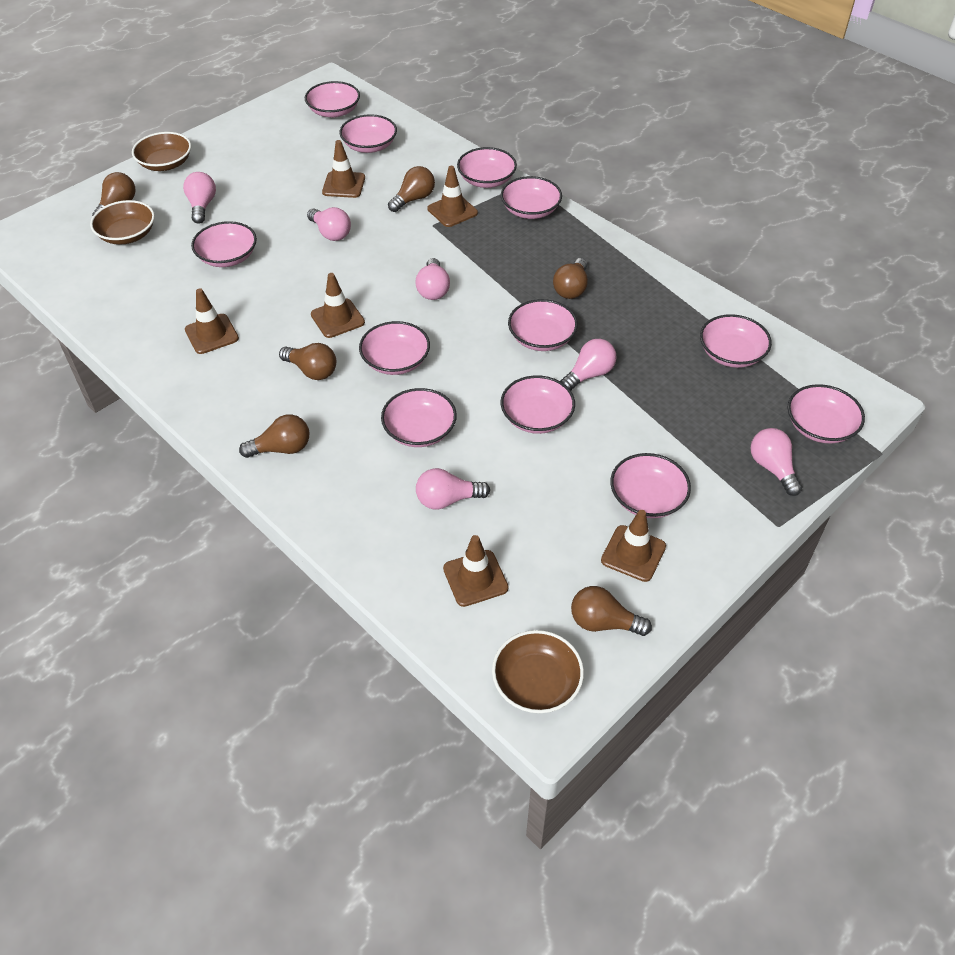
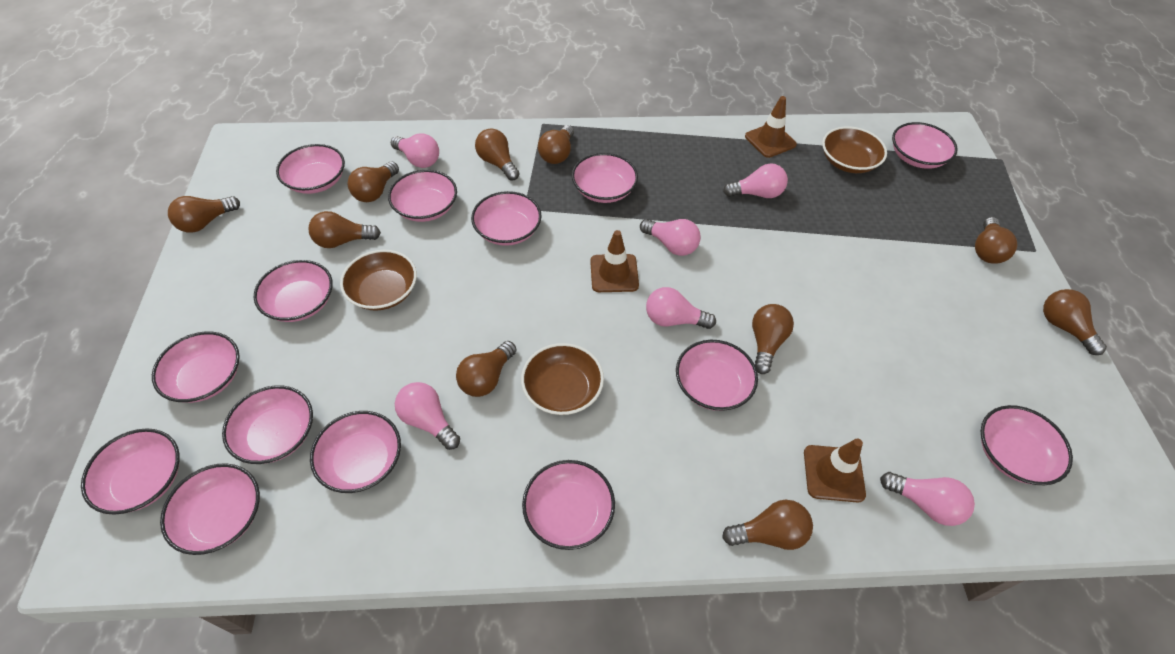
brown light bulb: [92,172,136,216] [239,414,309,458] [279,343,336,380] [388,166,435,212] [553,258,588,299] [571,586,652,636] = 6 -> [168,196,240,233] [308,211,381,248] [348,161,399,202] [456,341,517,397] [475,128,519,181] [538,125,574,164] [722,500,813,550] [752,304,794,374] [975,217,1017,264] [1043,289,1107,355] = 10
brown traffic cone: [185,288,239,354] [311,273,365,338] [322,140,365,198] [427,166,478,227] [443,535,509,607] [601,510,666,582] = 6 -> [590,230,639,292] [745,96,797,158] [804,438,866,503] = 3
pink bowl: [191,221,257,267] [305,81,360,118] [339,114,397,153] [359,321,430,375] [381,388,457,447] [457,147,517,188] [501,176,562,219] [501,375,575,434] [508,299,578,351] [610,453,691,518] [700,314,772,368] [788,384,865,444] = 12 -> [81,428,180,515] [152,331,240,403] [160,463,260,555] [222,385,313,464] [254,260,333,322] [276,144,345,194] [310,411,401,493] [388,170,457,222] [471,191,542,246] [522,460,615,550] [572,153,638,203] [676,340,758,411] [892,122,958,169] [981,405,1073,485] = 14

